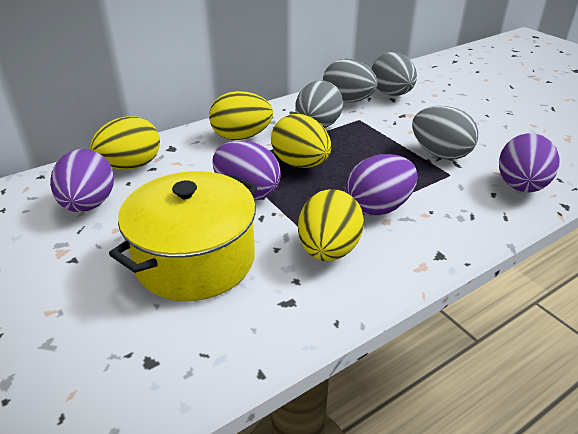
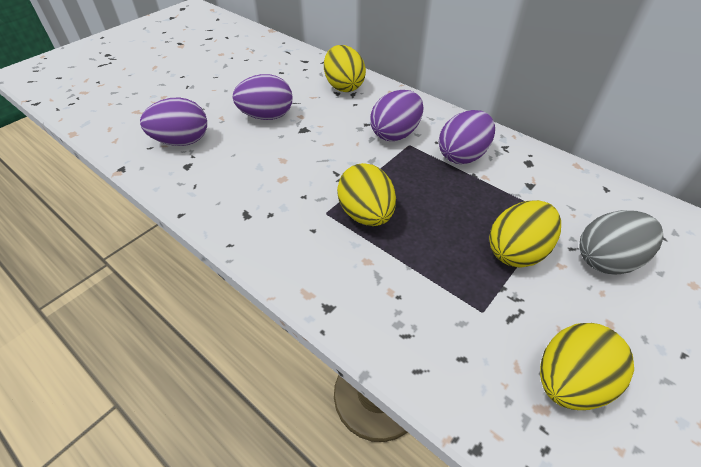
grey egg: [295,81,343,128] [323,59,378,103] [371,52,417,96] [412,106,479,160] = 4 -> [579,210,663,275] = 1
yellow pot: [109,171,257,301] = 1 -> none = 0

